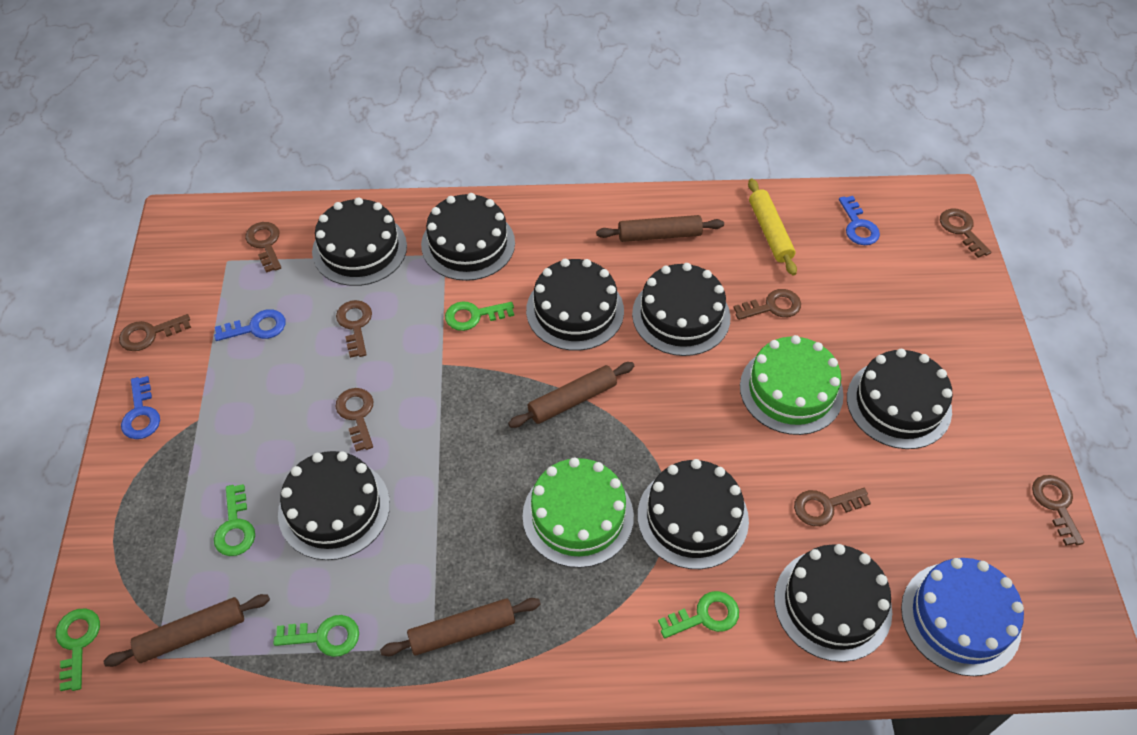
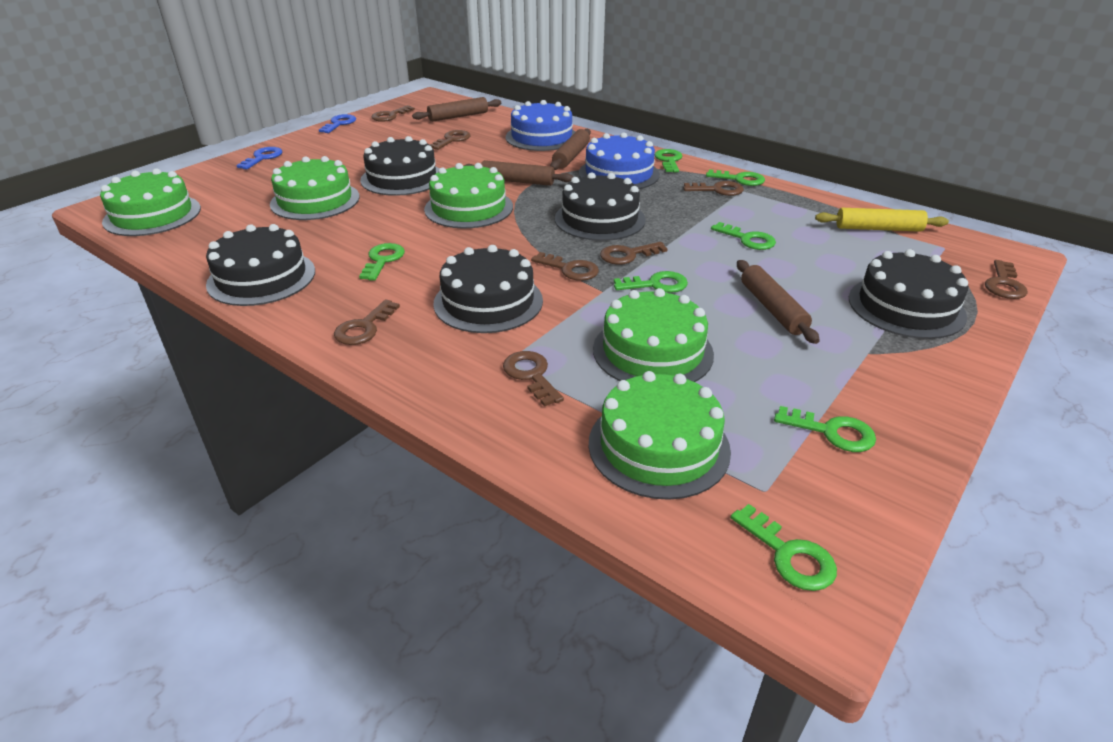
black cake: [278,451,390,560] [312,197,407,286] [421,193,515,281] [526,259,624,351] [632,263,731,356] [638,459,749,569] [774,544,892,662] [847,349,953,449] = 8 -> [206,224,315,306] [360,136,439,196] [433,245,543,333] [555,172,646,241] [849,249,968,339] = 5
blue cake: [901,558,1024,676] = 1 -> [506,100,575,151] [579,132,660,189] = 2
blue key: [121,376,160,439] [214,309,286,341] [839,196,880,245] = 3 -> [236,147,283,170] [319,114,356,133] = 2
green cake: [522,458,634,568] [740,335,844,435] = 2 -> [100,168,201,236] [270,156,360,220] [424,163,513,228] [589,371,731,500] [593,288,714,382] = 5
green key: [56,608,100,691] [214,484,255,556] [273,615,359,657] [445,302,514,331] [658,591,739,638] = 5 -> [359,243,405,281] [614,271,688,293] [655,149,682,172] [706,169,765,186] [711,222,776,250] [731,504,837,591] [774,406,876,452] = 7

